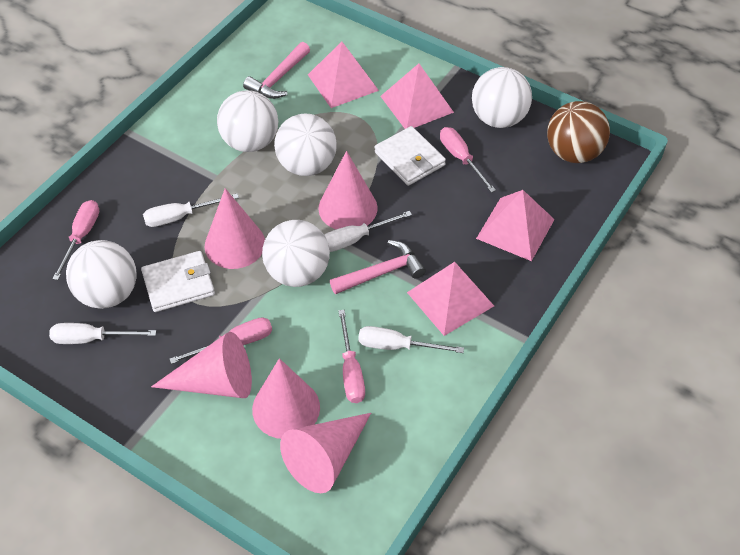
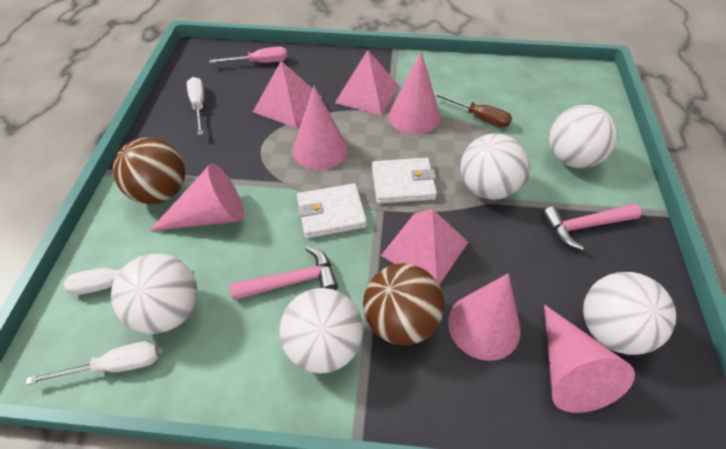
brown ball: [547,101,610,163] = 1 -> [113,138,185,204] [363,263,444,345] = 2
brown screwdriver: none = 0 -> [433,91,512,128] = 1
pink pyramid: [308,42,379,108] [380,64,454,129] [407,262,494,336] [476,190,555,261] = 4 -> [253,61,323,128] [335,50,399,116] [381,209,468,285] = 3
pink screwdriver: [52,200,99,280] [169,317,272,364] [338,310,365,403] [440,127,496,193] = 4 -> [209,47,287,63] = 1
white screwdriver: [49,323,156,344] [143,193,239,227] [324,211,412,252] [358,326,464,353] = 4 -> [25,341,159,385] [64,260,182,295] [187,77,204,135] = 3

